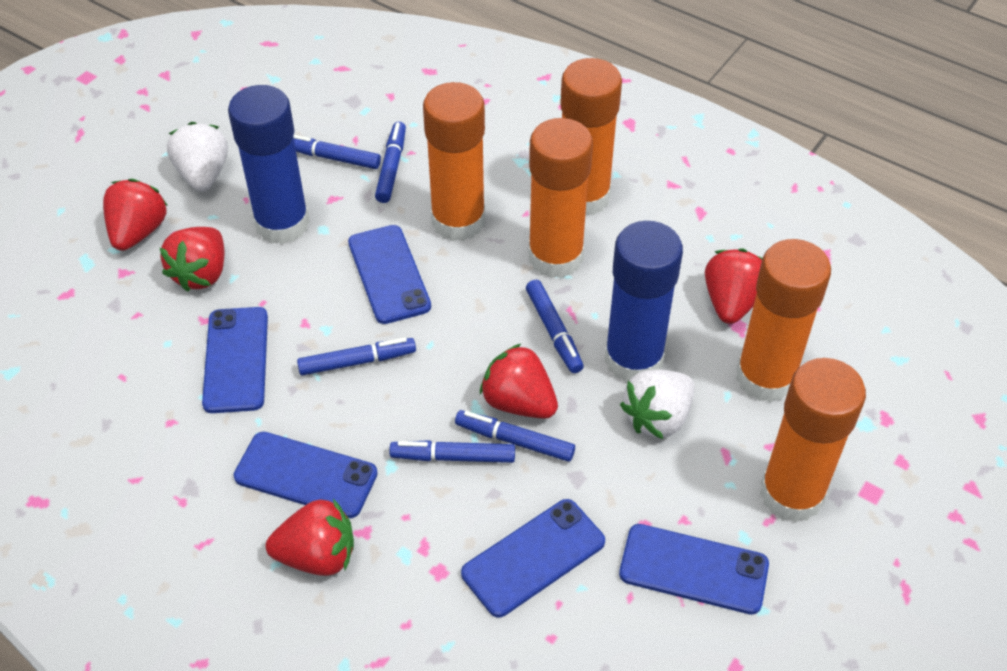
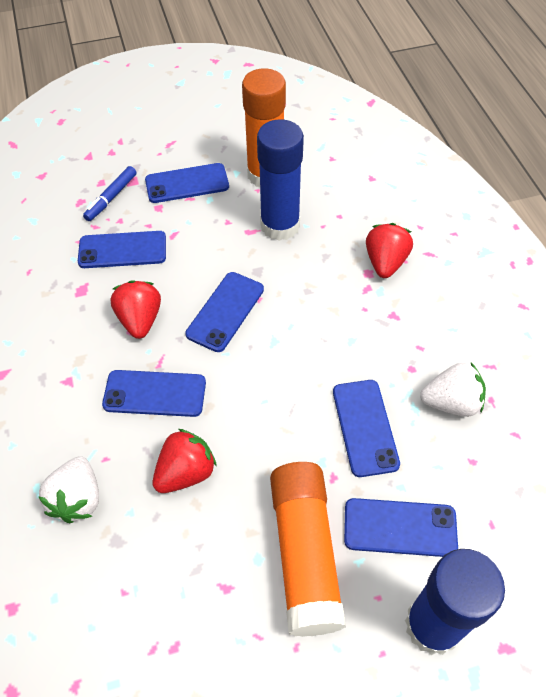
blue marker: [293,135,381,169] [297,338,416,375] [375,122,406,203] [389,440,515,463] [455,410,575,462] [526,280,584,373] = 6 -> [83,166,137,221] = 1
blue phone: [202,307,268,413] [234,432,378,518] [348,225,431,324] [461,499,605,617] [619,524,769,615] = 5 -> [78,231,166,268] [102,370,206,417] [145,163,229,203] [185,272,264,352] [333,380,400,477] [344,498,458,557] = 6
orange glue stick: [423,82,485,241] [528,118,593,278] [560,58,622,216] [736,239,831,402] [760,358,866,523] = 5 -> [242,68,286,187] [270,462,346,637] = 2
red strawberry: [103,179,168,251] [160,227,224,292] [266,499,354,576] [480,343,558,419] [705,249,762,324] = 5 -> [111,280,161,339] [153,429,217,493] [366,223,413,278] = 3

